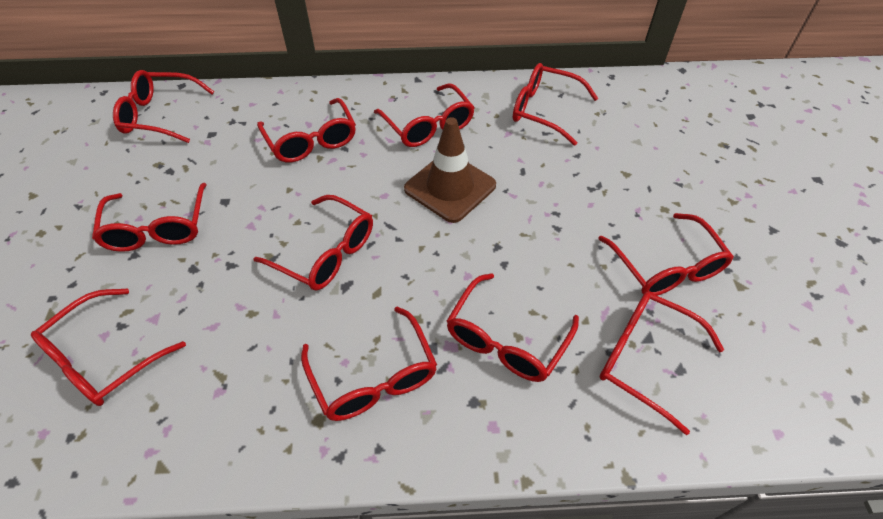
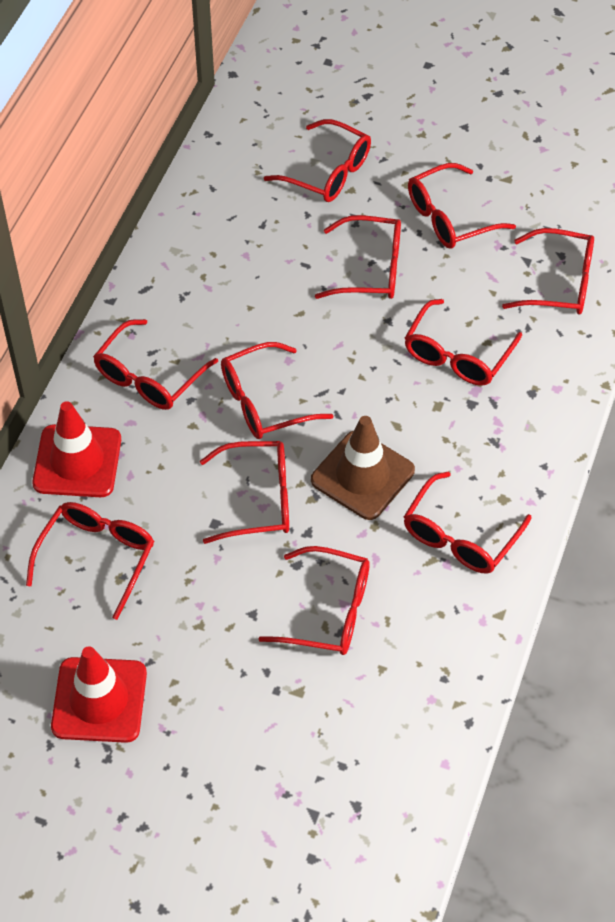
red traffic cone: none = 0 -> [32,401,121,497] [51,646,147,743] = 2

